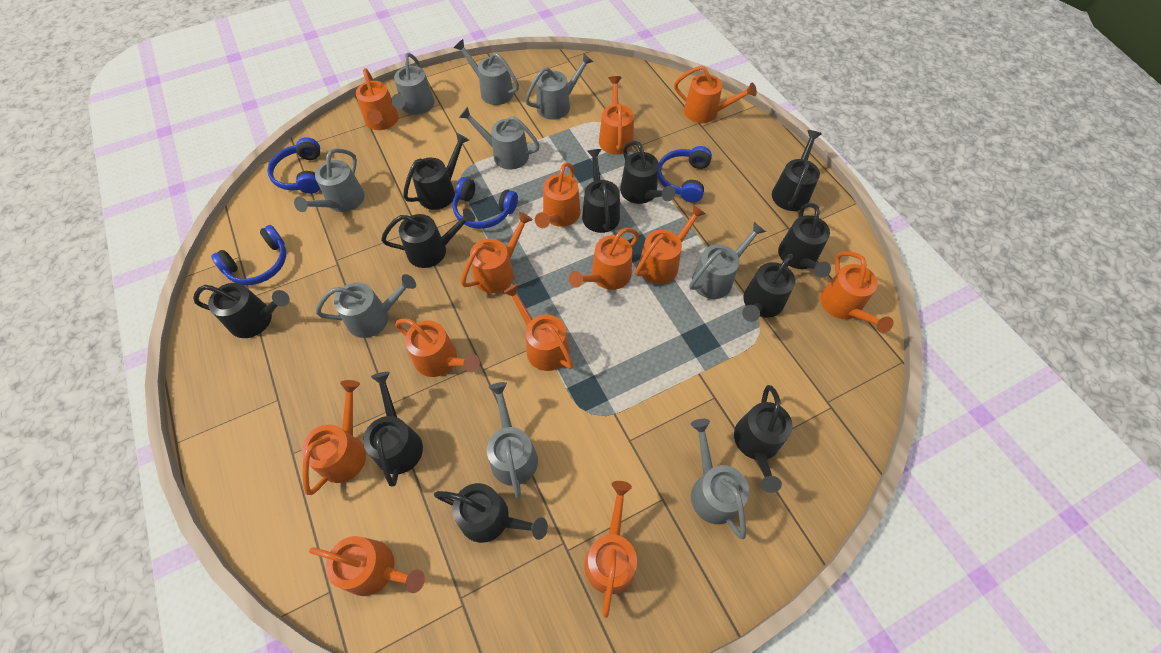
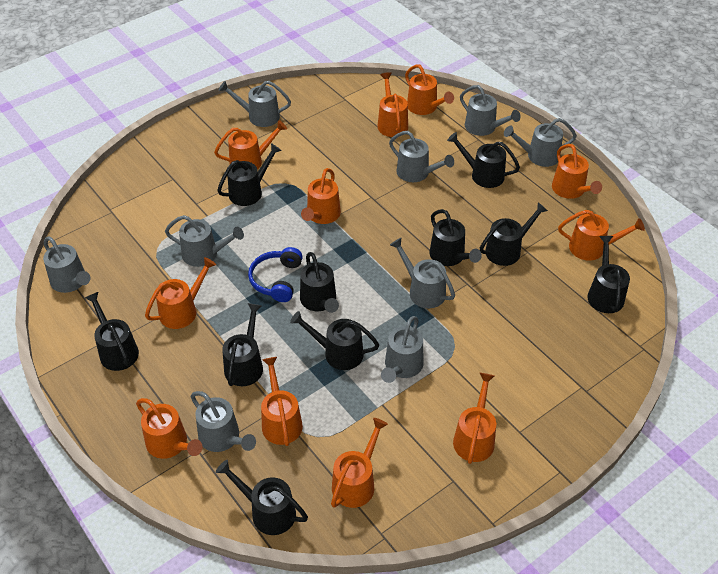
black watering can: [193,283,290,338] [363,372,423,487] [381,208,475,268] [403,133,469,210] [434,483,548,543] [582,149,620,233] [620,141,675,204] [734,385,793,493] [742,254,795,322] [772,130,822,211] [778,203,831,278] = 11 -> [85,292,139,371] [216,460,308,535] [217,143,282,206] [222,303,263,386] [290,311,379,370] [300,252,339,313] [430,209,482,266] [447,132,520,188] [480,202,548,266] [587,236,630,313] = 10
blue headphones: [211,225,286,285] [267,137,320,194] [452,177,518,229] [658,146,712,203] = 4 -> [248,247,303,302] = 1
orange watering can: [301,380,366,495] [309,536,425,596] [356,68,399,130] [395,319,480,377] [461,212,533,293] [503,284,573,371] [535,162,581,228] [569,228,639,290] [584,481,637,618] [599,76,634,155] [635,205,706,284] [674,66,757,123] [820,251,893,333] = 13 -> [136,398,202,459] [145,257,216,329] [214,120,287,170] [261,357,303,446] [301,168,341,224] [331,418,388,508] [377,72,408,137] [405,64,454,115] [453,373,496,464] [552,144,602,199] [558,210,645,261] = 11

